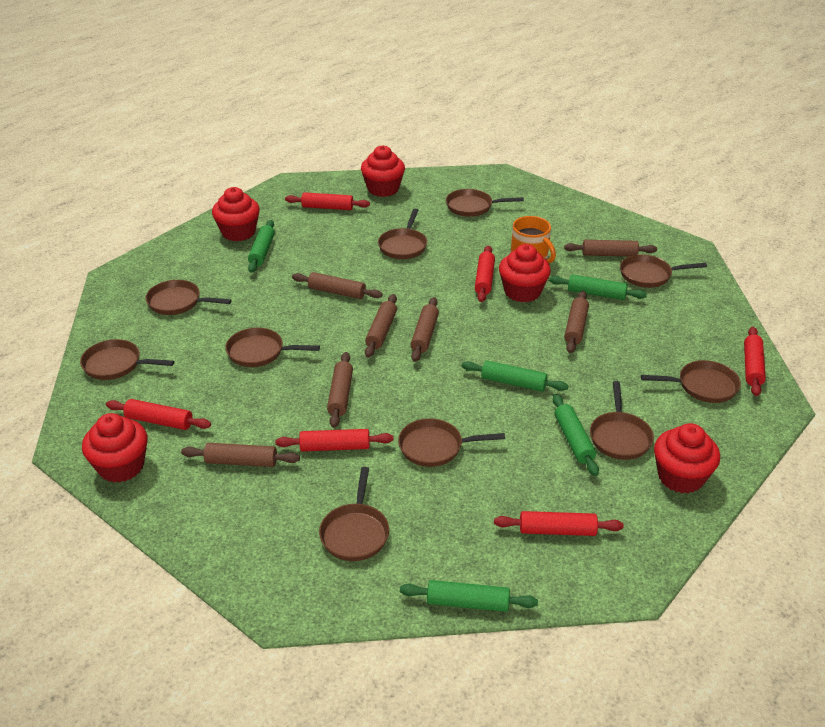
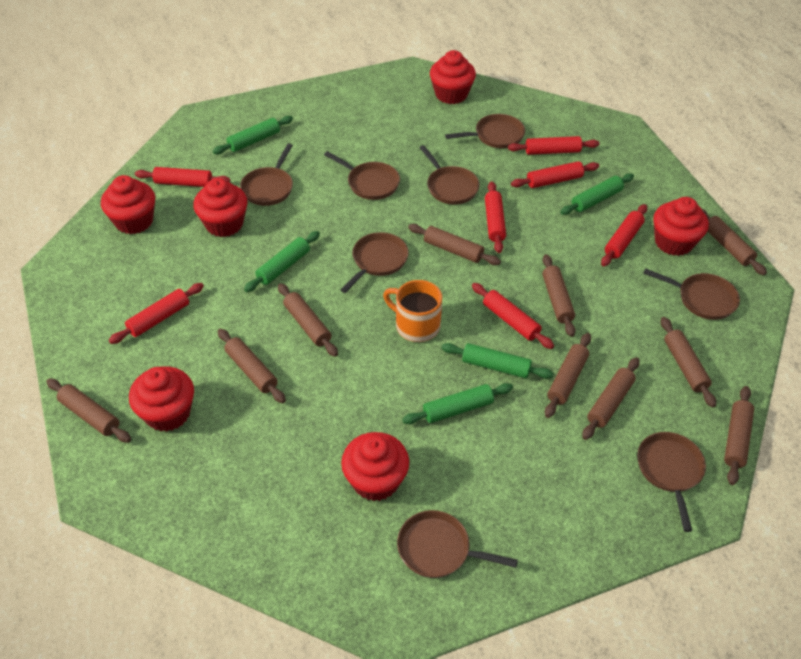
brown pan: [80,339,175,380] [146,280,232,315] [225,328,320,367] [319,467,389,561] [378,209,427,259] [398,418,505,467] [446,189,524,217] [590,381,654,460] [620,255,707,288] [641,360,741,403] = 10 -> [240,143,293,206] [324,151,400,200] [340,232,409,293] [397,510,518,578] [419,145,480,205] [445,114,525,148] [637,432,706,532] [643,268,740,320] = 8
brown rolling pin: [181,443,300,467] [292,272,383,299] [327,352,353,428] [365,294,397,358] [410,297,439,362] [564,240,657,257] [564,291,589,353] = 7 -> [46,378,131,443] [218,329,286,403] [278,283,338,357] [408,224,501,265] [542,254,576,337] [545,333,591,418] [582,357,640,440] [661,317,716,408] [701,208,767,275] [724,386,754,485] = 10
red cupcake: [82,413,148,483] [212,187,260,241] [361,145,405,197] [499,244,551,302] [654,423,720,493] = 5 -> [101,175,155,234] [129,366,194,432] [193,178,248,237] [341,432,409,501] [430,50,476,104] [653,197,709,256] = 6
red rolling pin: [106,399,211,430] [276,429,393,452] [285,192,370,210] [475,246,495,302] [494,511,624,536] [744,327,766,396] = 6 -> [109,283,204,344] [135,167,230,187] [472,283,554,349] [485,182,506,253] [508,136,599,155] [511,161,599,188] [601,204,647,266] = 7

